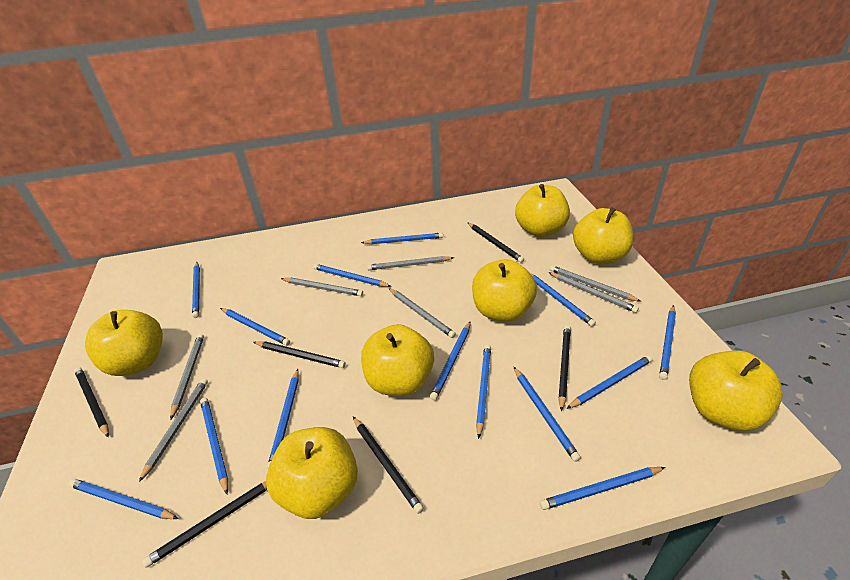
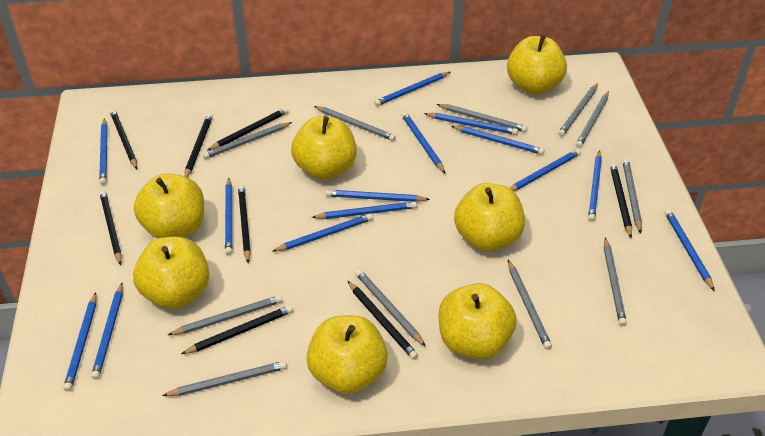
black pencil: [74,367,109,437] [142,481,267,568] [253,341,346,368] [353,417,424,514] [467,222,524,263] [558,325,571,412] = 6 -> [99,190,122,265] [110,109,137,169] [181,305,293,354] [184,113,213,177] [208,107,289,150] [238,185,251,263] [348,281,418,360] [610,163,632,238] = 8
grey pencil: [139,379,208,482] [170,334,204,420] [281,278,363,296] [367,256,454,270] [389,288,456,338] [548,272,639,313] [550,265,642,302] = 7 -> [162,361,287,396] [168,295,282,335] [203,122,292,159] [314,106,396,141] [355,269,426,347] [437,104,527,132] [508,260,552,350] [558,83,598,136] [576,91,609,148] [604,238,627,326] [623,159,642,234] = 11

